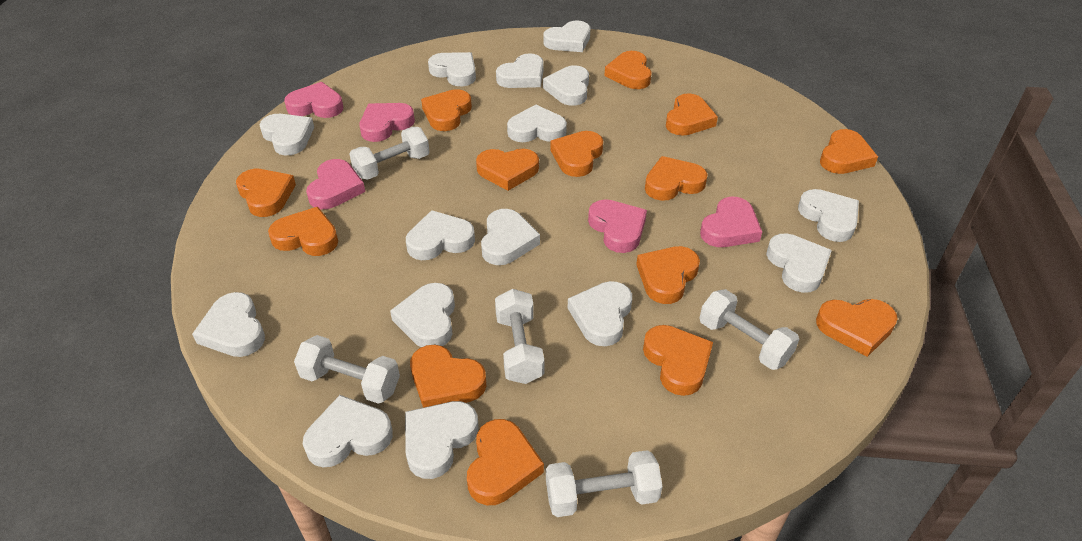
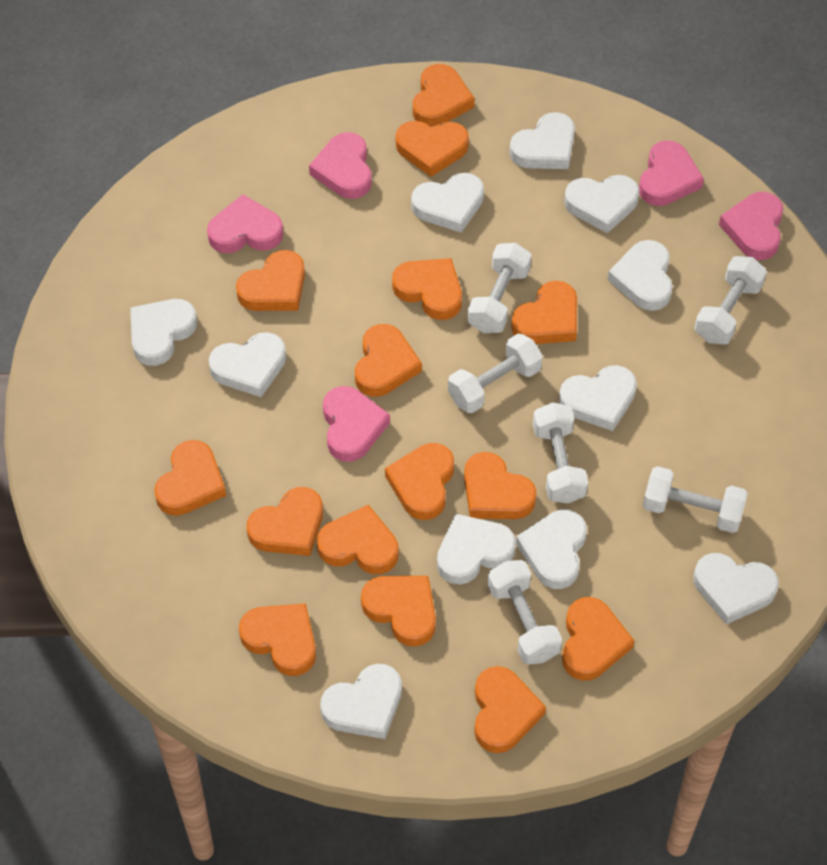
orange heart: [236,169,296,217] [268,207,338,256] [410,345,486,408] [421,89,472,131] [467,419,544,505] [476,149,539,191] [550,131,603,177] [605,51,651,89] [636,246,700,304] [643,325,713,396] [645,156,708,201] [666,93,718,136] [816,299,898,357] [820,129,878,174] = 14 -> [154,440,226,516] [236,250,305,311] [239,603,316,676] [247,487,323,556] [317,505,399,574] [355,324,422,397] [361,576,436,647] [385,443,454,520] [392,258,462,320] [396,121,469,177] [413,64,475,127] [464,452,537,519] [474,666,546,753] [511,281,577,344] [562,597,635,681] = 15
white dumbbell: [294,335,400,404] [349,127,430,180] [495,289,544,384] [546,450,663,517] [699,289,799,370] = 5 -> [448,333,543,413] [468,243,532,333] [488,560,562,665] [533,402,588,504] [643,466,748,533] [694,256,767,345] = 6
white heart: [192,292,265,357] [260,114,314,155] [303,395,393,467] [390,283,455,347] [405,401,479,479] [406,210,475,260] [428,52,476,86] [481,209,540,265] [496,53,544,88] [507,105,567,142] [543,65,589,106] [544,21,590,52] [568,281,632,346] [766,234,832,293] [798,189,859,242] = 15 -> [130,299,197,366] [209,332,286,397] [320,664,402,739] [411,173,484,233] [437,514,516,585] [510,112,575,169] [516,509,587,589] [559,365,637,431] [564,175,639,233] [608,240,673,311] [694,553,779,625] = 11

